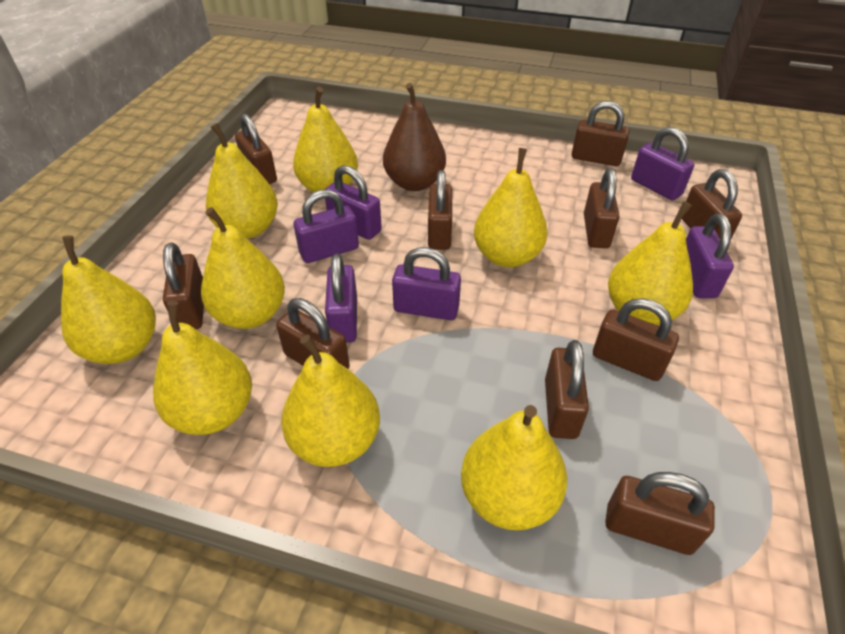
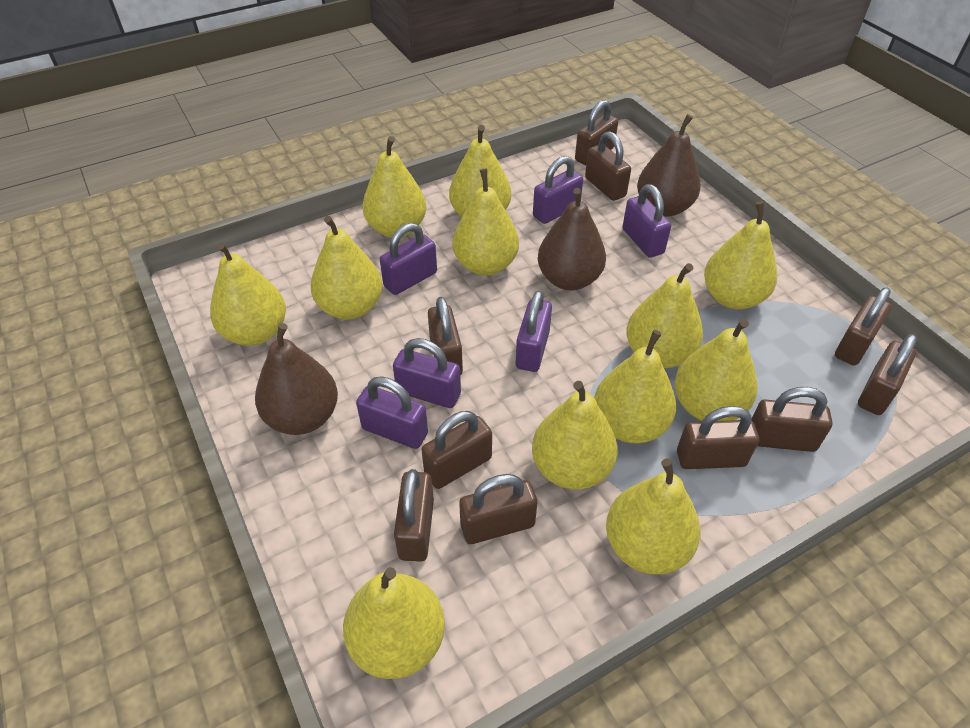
brown pear: [383,83,446,191] = 1 -> [255,323,338,435] [538,188,606,290] [637,114,701,217] = 3
yellow pear: [61,235,156,364] [153,301,252,435] [201,207,285,329] [206,123,278,239] [281,335,380,467] [293,87,358,192] [461,405,567,530] [474,148,547,267] [608,201,693,325] = 9 -> [210,242,286,346] [311,216,382,320] [343,567,445,679] [362,136,426,237] [449,125,511,217] [452,169,519,275] [532,381,618,489] [594,330,676,444] [606,458,700,575] [626,263,703,368] [675,319,757,421] [704,201,777,309] = 12

